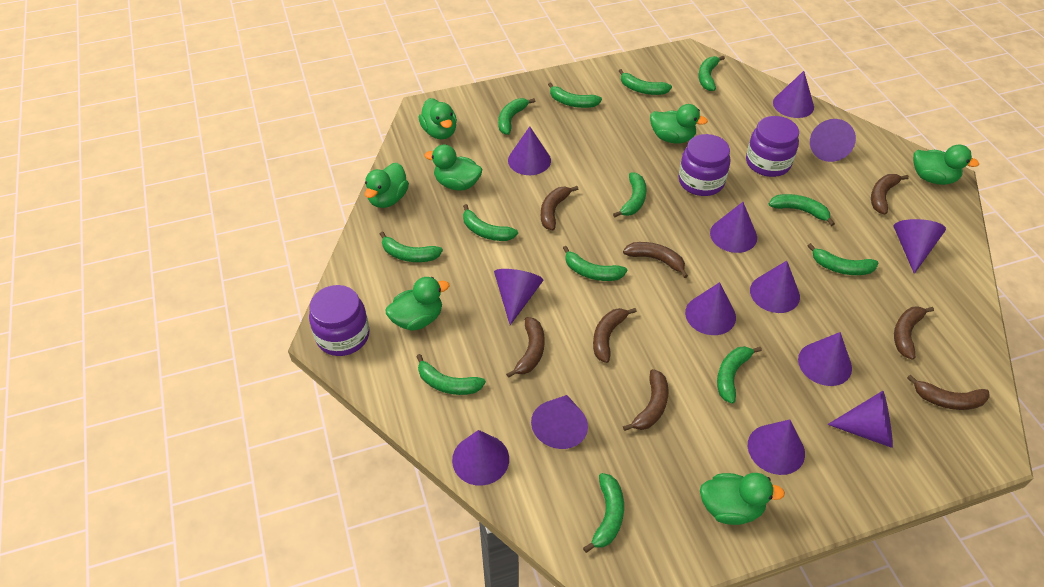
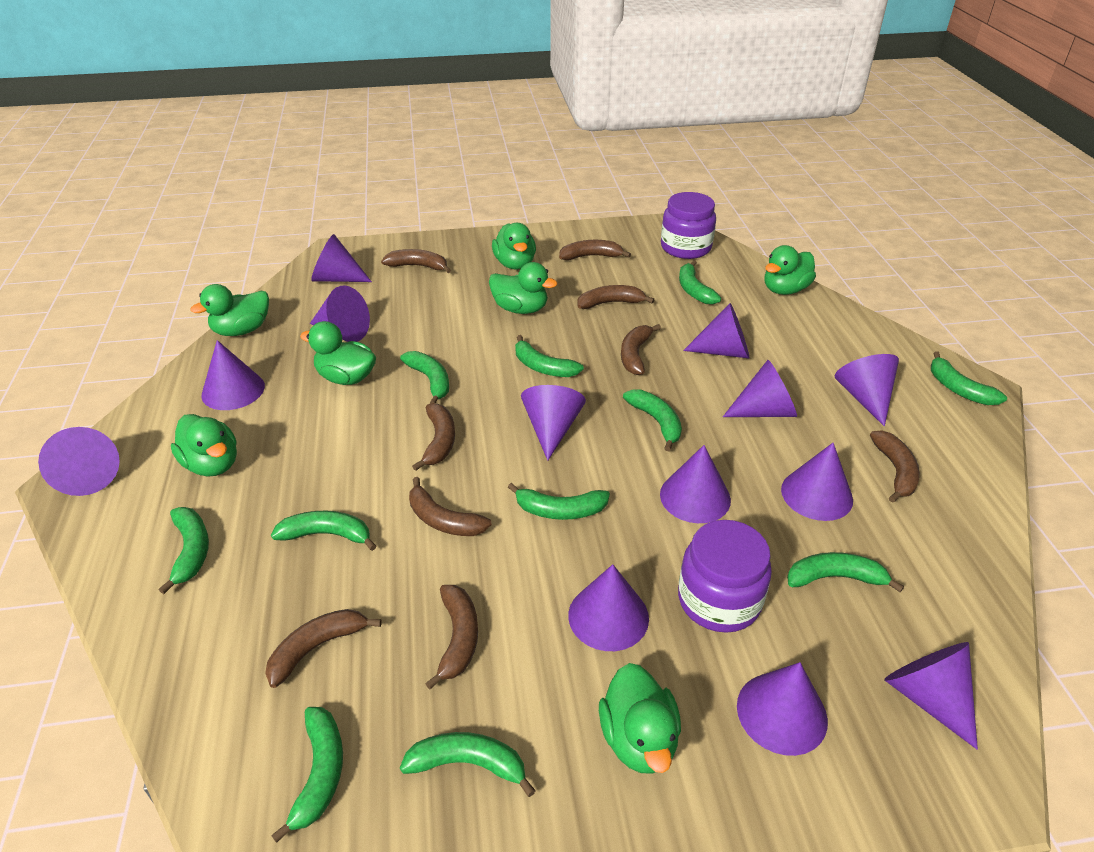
brown banana: [506,317,545,378] [541,186,578,230] [593,308,637,363] [623,242,688,278] [623,369,669,431] [871,174,909,214] [894,306,934,360] [907,374,990,410] = 8 -> [265,609,382,688] [381,249,451,273] [409,477,492,536] [412,403,455,471] [425,585,478,689] [559,240,631,260] [577,285,654,309] [621,324,661,375] [870,430,920,503] = 9
green banana: [380,231,443,262] [416,354,486,395] [463,204,518,241] [498,98,535,135] [548,82,602,108] [563,246,627,281] [583,473,624,553] [613,172,647,217] [619,69,672,95] [699,55,725,91] [717,346,762,404] [769,194,835,226] [808,243,878,275] = 13 -> [159,507,209,594] [271,511,376,551] [271,707,343,843] [400,351,449,404] [400,732,536,797] [508,483,610,520] [515,335,584,377] [623,389,682,451] [679,260,721,304] [787,552,904,592] [931,351,1007,405] = 11
purple jar: [309,285,370,356] [678,134,730,196] [746,116,799,177] = 3 -> [661,192,716,259] [678,520,772,633] = 2

